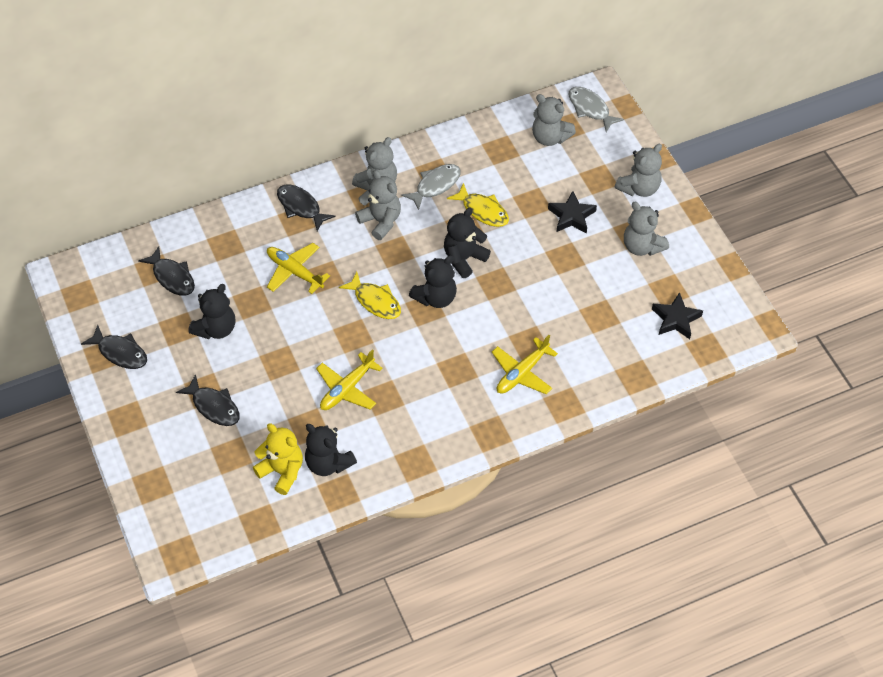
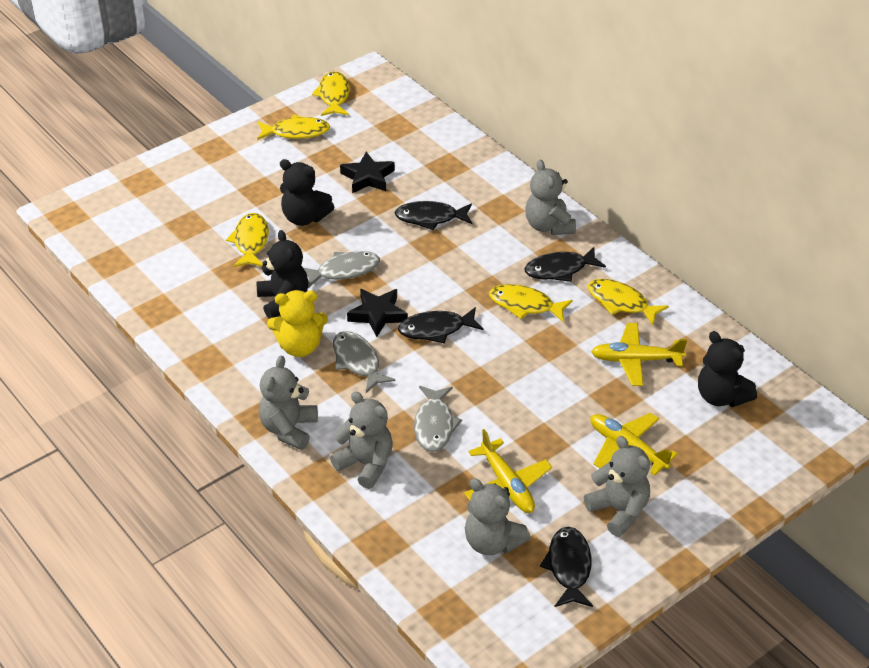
black teddy bear: [188,284,235,339] [305,424,357,476] [409,255,457,308] [444,208,491,278] = 4 -> [257,230,309,319] [280,159,334,226] [698,331,757,407] = 3
grey fish: [401,164,460,210] [569,87,624,132] = 2 -> [304,251,380,288] [333,331,395,393] [414,386,462,452] = 3
yellow fish: [339,271,401,319] [447,183,509,227] = 2 -> [226,213,269,267] [257,115,330,140] [312,71,350,116] [489,284,573,322] [588,279,669,325] = 5

